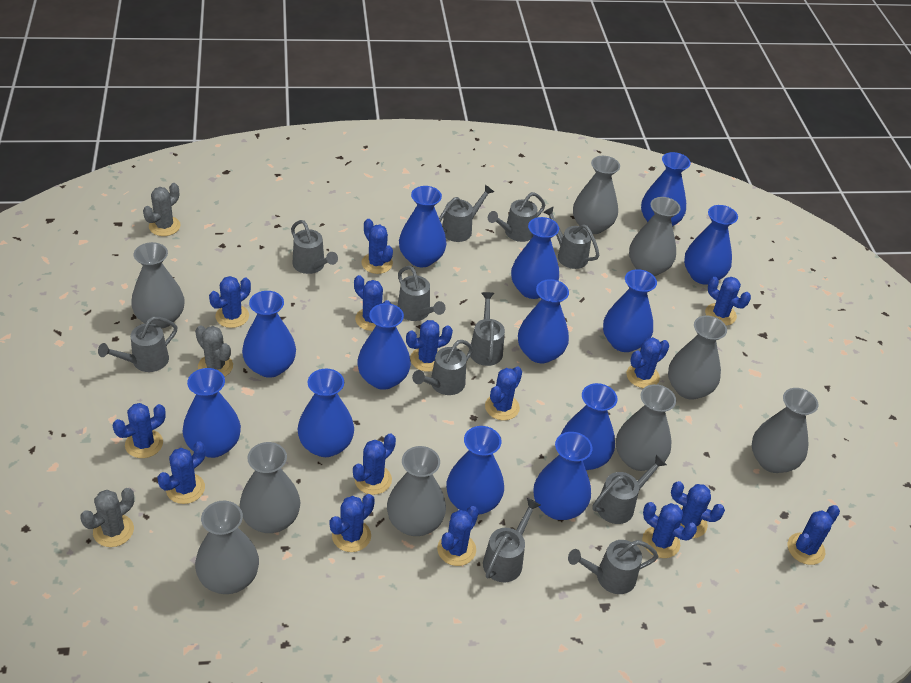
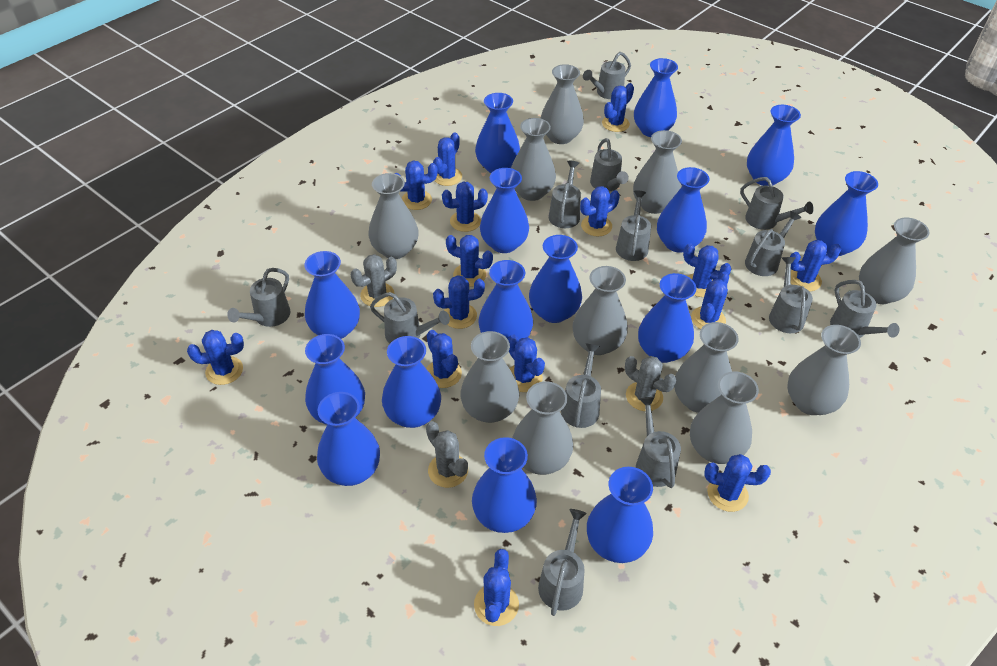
blue vase: [183,368,241,458] [242,291,296,378] [297,369,354,457] [357,303,411,390] [399,186,447,267] [446,426,504,515] [511,217,559,299] [518,279,569,363] [534,432,593,520] [561,383,617,470] [603,269,657,352] [641,152,691,226] [684,205,738,285] = 13 -> [304,251,360,339] [305,334,365,425] [317,392,380,486] [382,336,441,428] [472,437,537,533] [475,93,520,173] [478,260,533,340] [480,168,529,253] [529,235,582,323] [587,467,653,563] [634,58,678,137] [638,273,697,363] [657,167,710,253] [747,105,801,186] [815,171,878,256] = 15
grey vase: [131,242,185,329] [195,501,259,594] [240,442,300,533] [387,446,446,536] [573,156,620,234] [616,384,676,471] [629,197,680,276] [668,315,727,400] [752,388,818,473] = 9 -> [368,173,419,259] [460,331,519,423] [511,118,556,201] [512,381,573,475] [540,64,584,144] [572,266,628,355] [633,130,682,214] [674,322,739,413] [690,371,759,464] [787,325,861,415] [859,217,930,304] = 11
grey watering can: [98,317,177,372] [291,220,338,274] [398,266,446,321] [412,340,473,395] [439,185,494,242] [470,292,505,366] [483,498,540,582] [488,192,545,242] [543,207,599,269] [568,540,658,594] [592,455,667,524] = 11 -> [227,268,290,327] [370,292,450,343] [538,509,587,616] [549,161,581,228] [561,343,601,428] [583,52,631,99] [590,138,629,192] [616,190,651,261] [636,397,681,488] [740,177,814,230] [745,211,802,276] [769,257,813,333] [830,280,899,338] = 13

